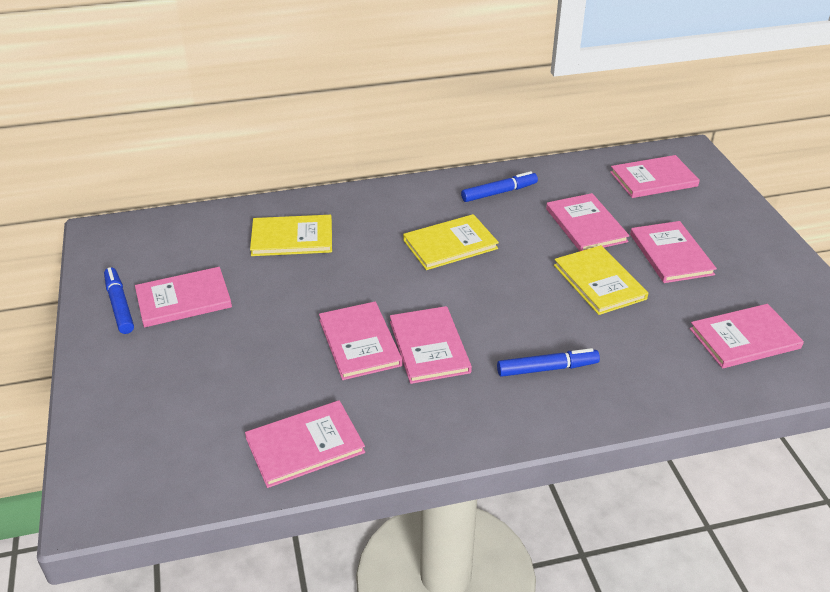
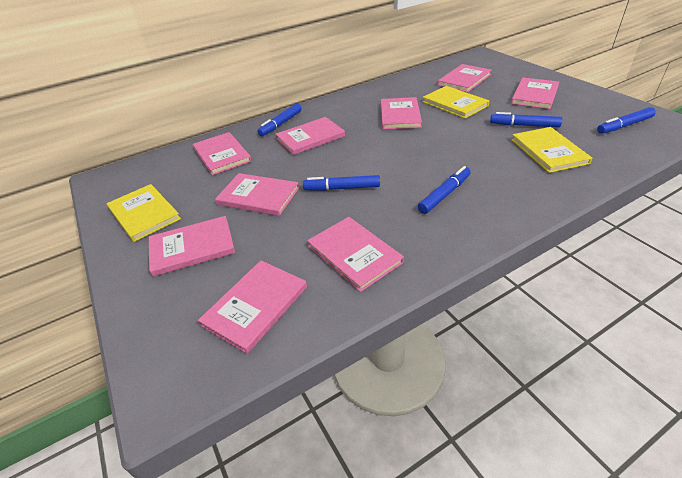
blue marker: [104,267,134,334] [461,171,538,202] [497,348,600,377] = 3 -> [257,103,302,136] [303,175,380,191] [418,166,471,214] [490,112,562,128] [597,107,656,134] = 5
pink book: [135,267,232,327] [245,400,365,488] [319,302,403,380] [390,306,472,384] [546,193,630,251] [610,155,700,198] [630,221,717,283] [690,304,804,368] = 8 -> [149,216,235,277] [193,132,252,175] [198,260,307,354] [215,173,299,216] [276,117,345,155] [307,217,404,292] [381,97,422,130] [438,64,492,92] [511,78,559,109] = 9

